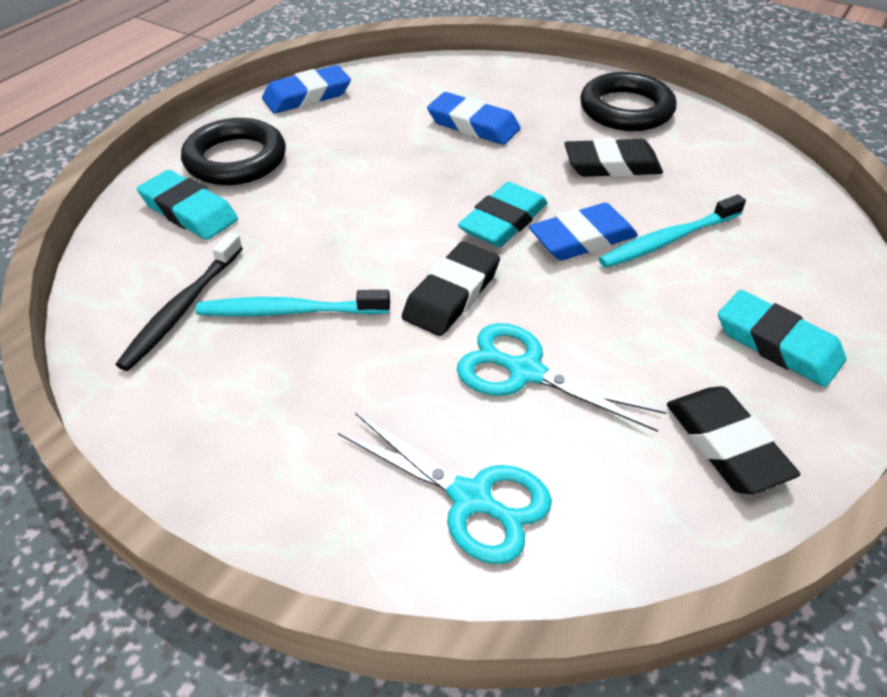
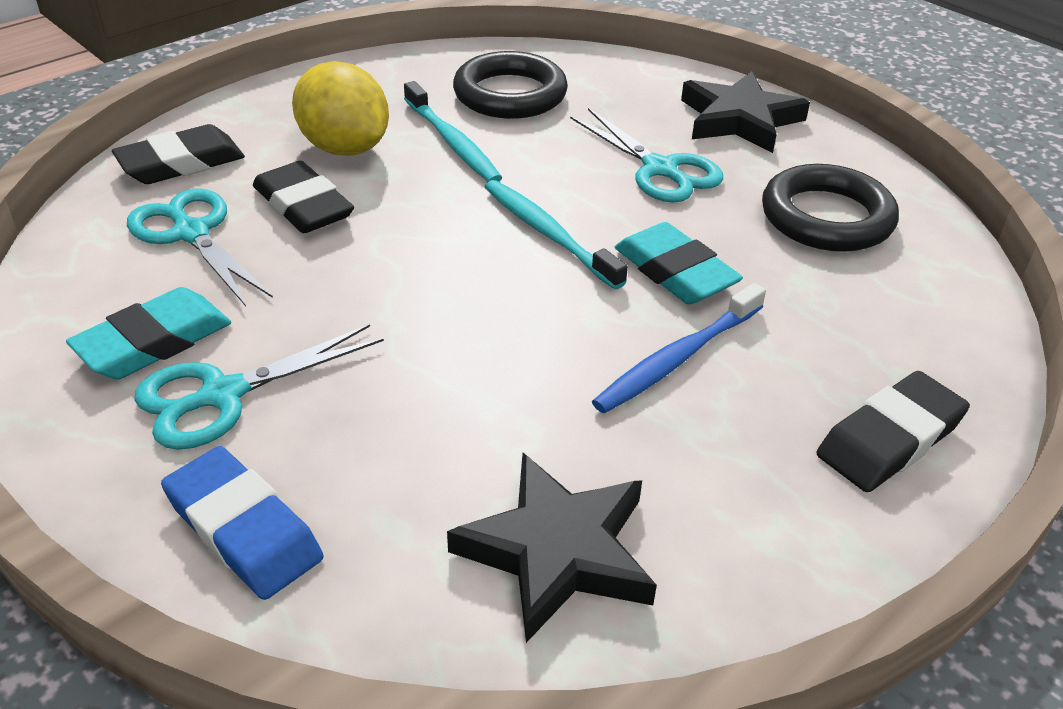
black star: none = 0 -> [447,453,657,643] [681,71,810,153] = 2
black toothbrush: [116,232,243,371] = 1 -> none = 0
blue eraser: [262,65,351,114] [427,92,521,145] [529,203,638,260] = 3 -> [161,446,323,600] = 1
blue toothbrush: none = 0 -> [592,283,766,413] = 1
turquoise eraser: [137,170,238,240] [458,182,548,247] [718,290,846,387] = 3 -> [66,287,231,379] [615,222,743,305] = 2
turquoise scissors: [338,413,552,564] [457,323,666,432] = 2 -> [127,189,273,306] [134,324,384,450] [570,108,723,203] = 3
yellow lemon: none = 0 -> [292,61,389,156] = 1

